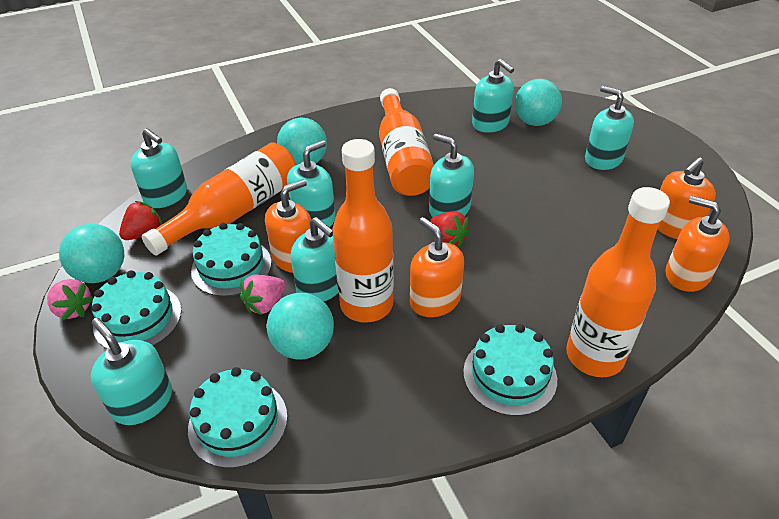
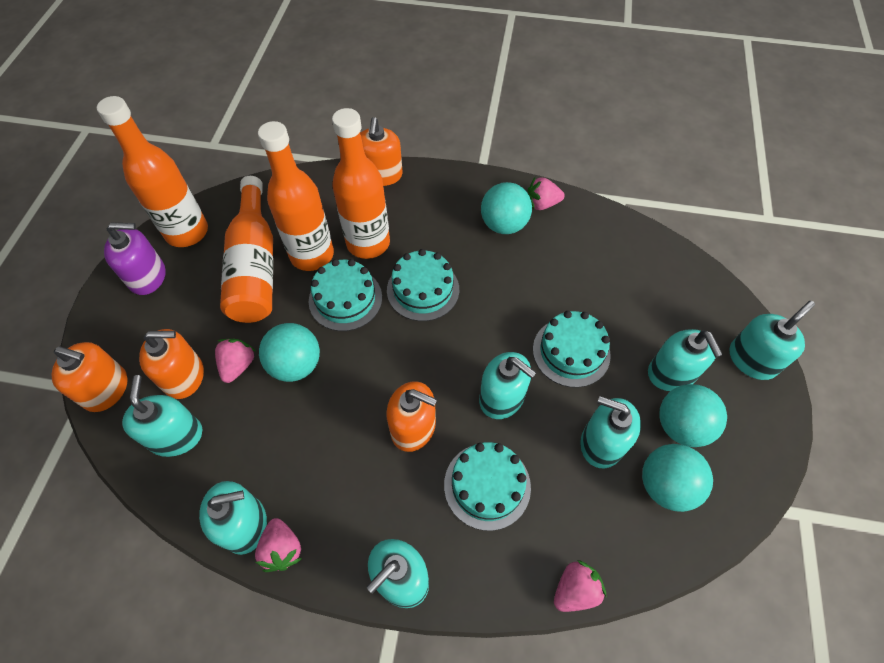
pink strawberry: [47,279,93,320] [240,274,286,315] = 2 -> [215,339,256,383] [255,518,302,572] [528,177,565,210] [554,560,606,612] = 4
purple soap dispenser: none = 0 -> [104,223,166,295] = 1
red strawberry: [119,201,162,240] [430,211,470,248] = 2 -> none = 0

